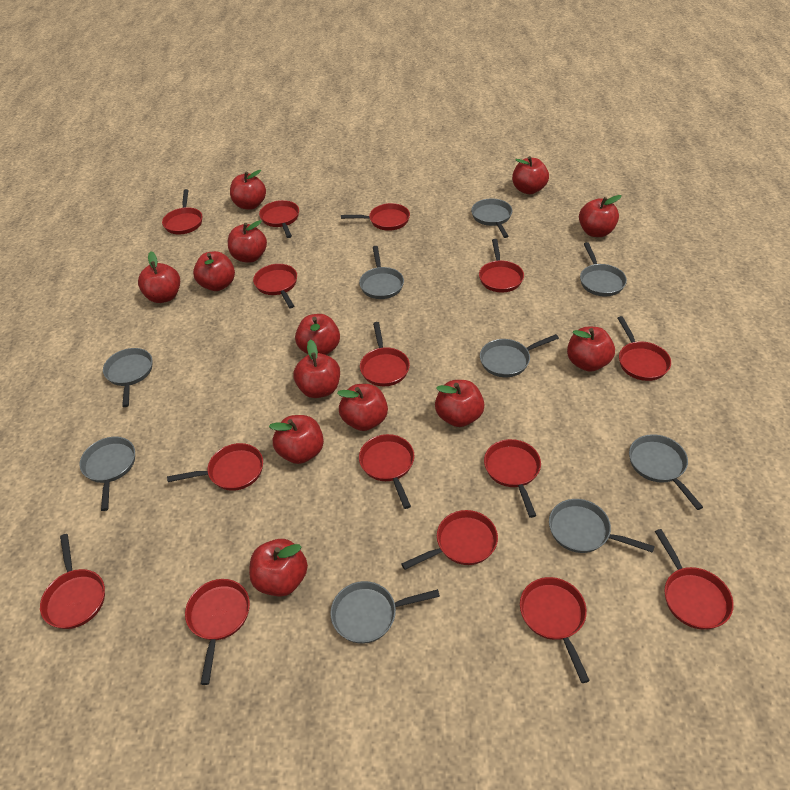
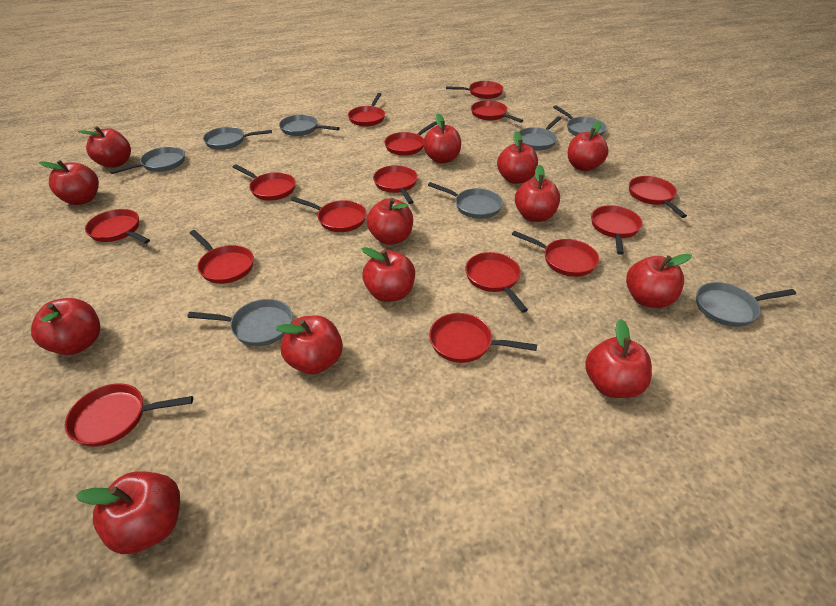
grey pan: [79,437,135,511] [103,348,153,407] [330,581,440,644] [359,246,404,299] [471,199,512,238] [480,334,559,377] [549,499,655,553] [580,242,627,297] [629,434,703,510] = 9 -> [109,147,185,174] [187,299,293,346] [203,127,272,150] [279,114,340,136] [428,182,503,219] [519,116,561,150] [553,105,607,136] [696,282,796,327] = 8

